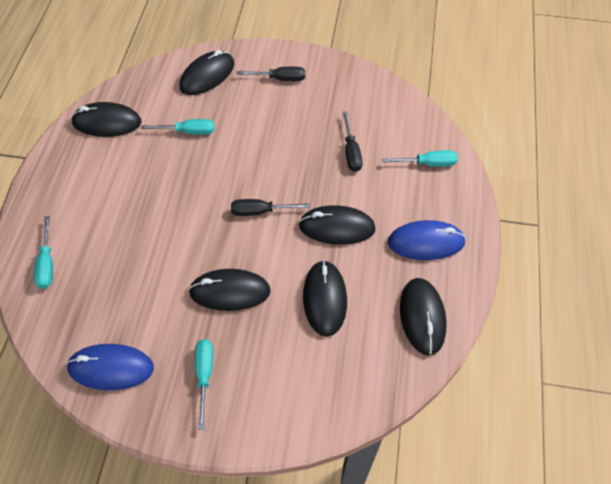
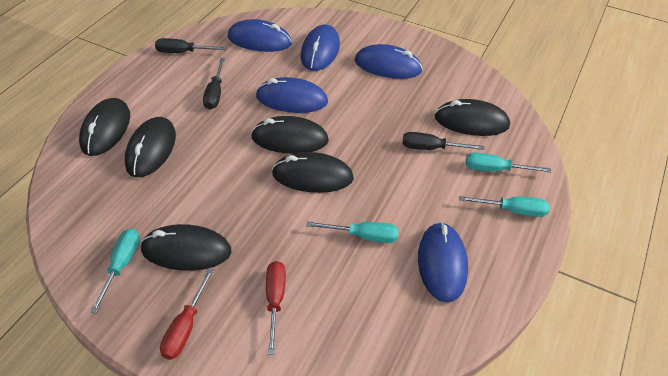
blue mouse: [66,344,154,390] [388,220,466,260] = 2 -> [227,19,292,52] [256,77,328,113] [301,25,340,71] [355,44,423,79] [418,222,468,303] = 5
red screwdriver: none = 0 -> [160,269,214,360] [266,261,286,355] = 2

